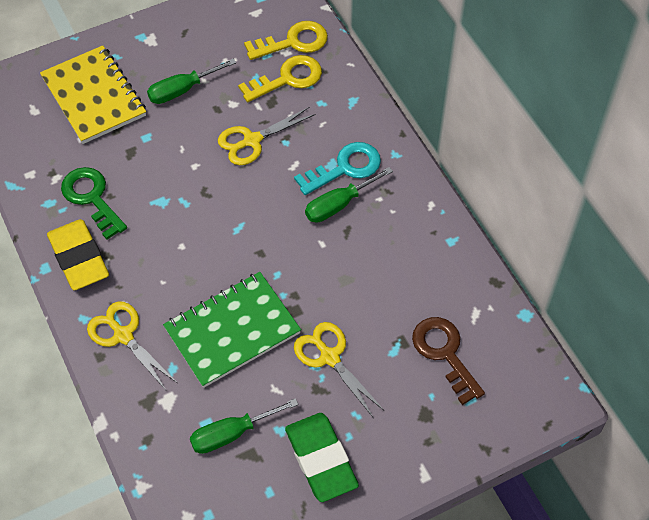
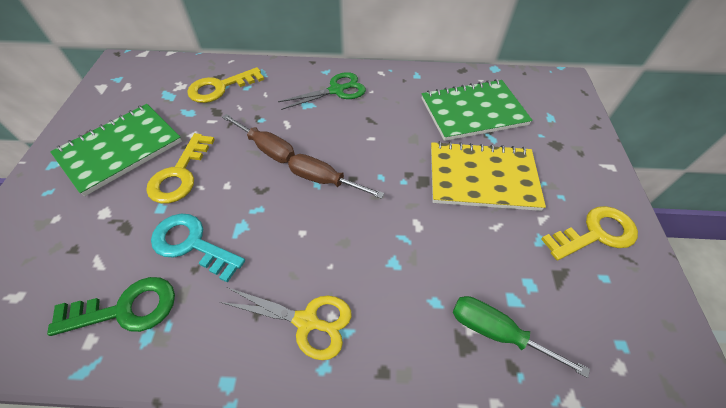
brown key: [412,317,485,405] = 1 -> none = 0
brown screwdriver: none = 0 -> [222,114,295,163] [288,154,384,199] = 2
green eraser: [285,413,359,502] = 1 -> none = 0
green notebook: [163,272,301,388] = 1 -> [50,104,182,196] [422,79,533,141] = 2
green scissors: none = 0 -> [278,72,366,110] = 1
green screwdriver: [147,59,236,104] [190,398,299,454] [305,167,393,223] = 3 -> [453,296,590,378] = 1
yellow eraser: [47,219,109,290] = 1 -> none = 0
yellow key: [238,55,322,102] [244,21,328,60] = 2 -> [146,133,215,204] [187,67,264,103] [541,206,638,261] = 3
yellow scissors: [87,301,177,390] [218,107,316,165] [294,322,384,417] = 3 -> [220,287,352,360] = 1

